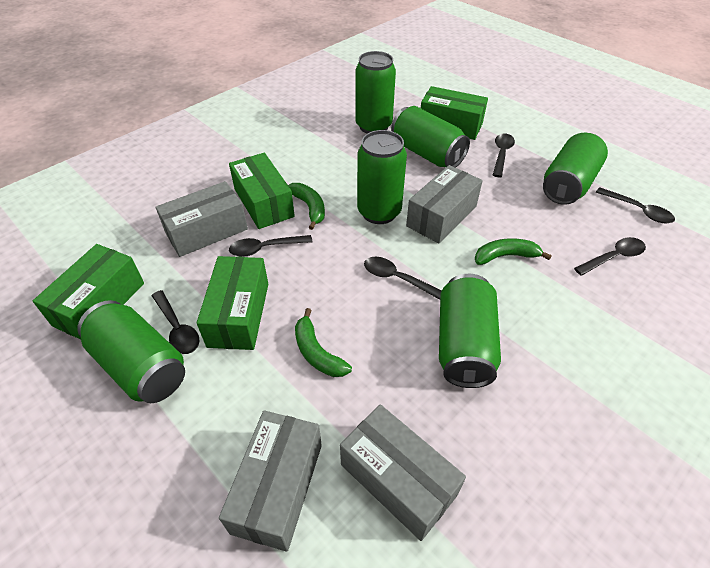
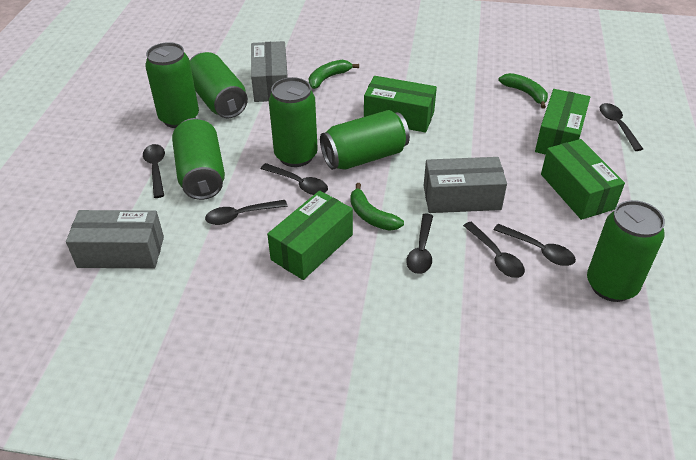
black spoon: [152,290,199,354] [229,235,312,257] [364,257,441,300] [493,134,515,177] [574,237,646,276] [596,187,675,223] = 6 -> [143,144,165,198] [205,200,288,225] [261,163,328,195] [406,214,433,274] [463,222,525,278] [493,224,576,266] [600,103,643,151] = 7
grey box: [156,181,248,257] [219,410,322,552] [340,404,466,541] [406,165,483,243] = 4 -> [66,210,164,268] [251,41,288,102] [424,157,507,213] = 3

